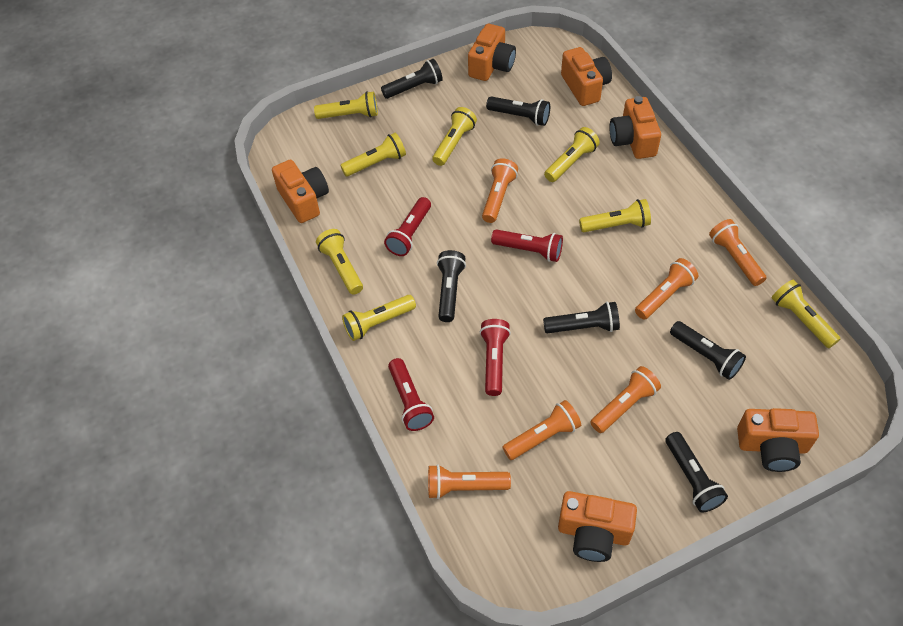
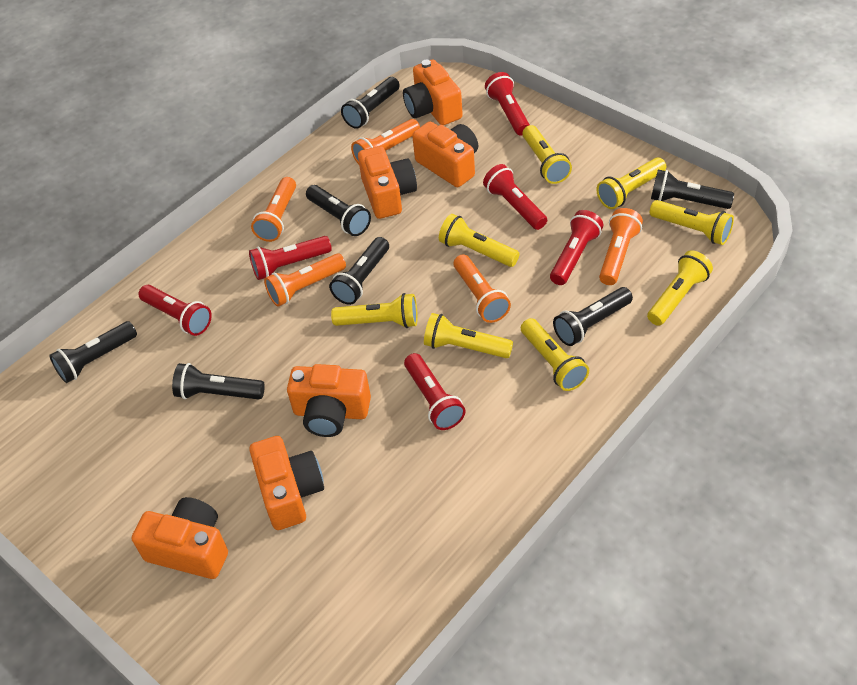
black flashlight: [381,59,443,99] [437,250,466,322] [486,96,550,126] [543,302,620,333] [666,432,728,513] [670,321,746,380] = 6 -> [49,321,137,383] [172,363,265,399] [306,185,371,236] [329,237,389,305] [341,77,400,129] [553,287,633,346] [651,170,734,209] = 7
orange flashlight: [428,464,511,499] [482,158,518,223] [502,400,581,460] [590,366,661,433] [635,258,699,320] [709,219,767,286] = 6 -> [251,177,296,242] [264,253,346,306] [351,119,420,164] [454,254,511,323] [599,208,643,285] = 5
red flashlight: [384,197,431,256] [388,358,434,431] [480,319,511,396] [491,229,563,262] = 4 -> [139,285,212,336] [249,236,332,280] [404,353,465,430] [483,164,547,230] [485,72,530,136] [550,210,603,285] = 6

